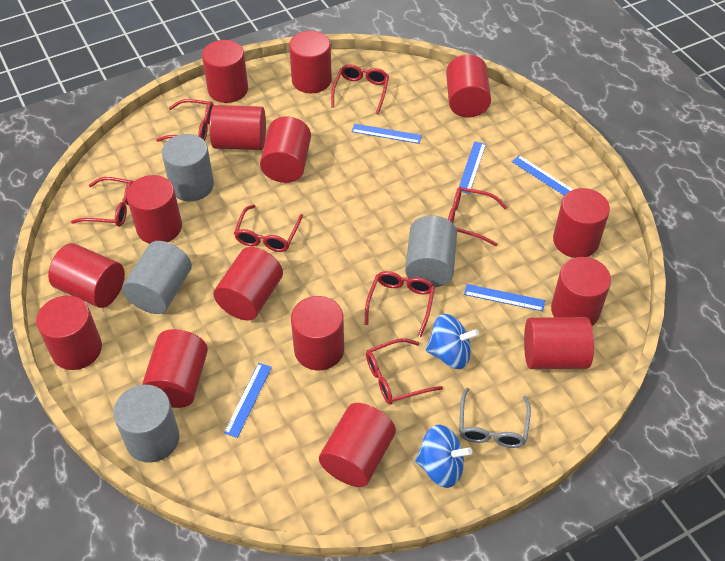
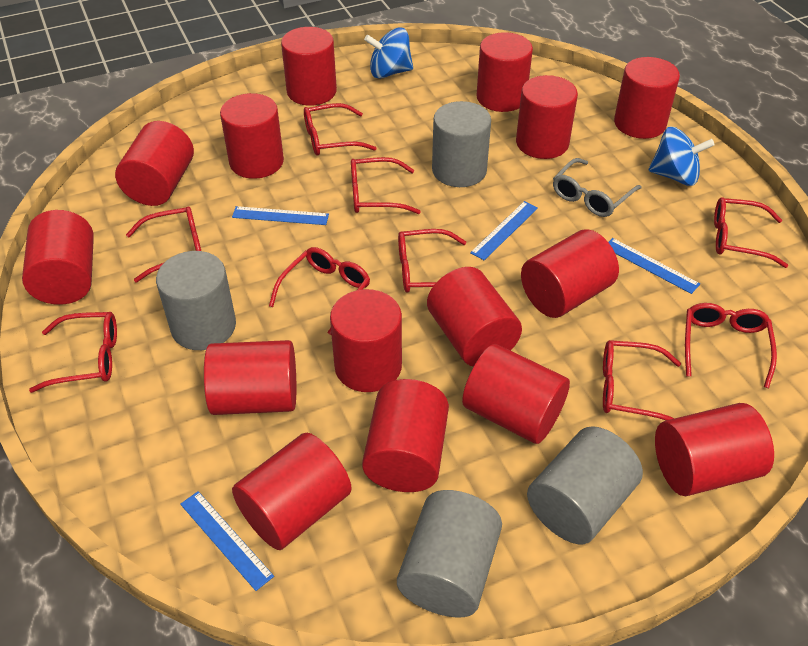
blue ruler: [224,363,272,438] [352,124,422,144] [459,141,486,194] [464,284,545,311] [512,155,573,196] = 5 -> [180,491,274,591] [232,206,329,225] [470,201,538,260] [609,238,700,294] = 4
red glasses: [71,177,134,227] [156,99,214,142] [234,204,303,252] [331,64,389,114] [365,271,435,337] [366,338,443,404] [448,187,507,246] = 7 -> [29,312,117,393] [126,206,201,282] [269,247,370,335] [304,103,376,156] [351,157,421,214] [398,229,466,293] [603,340,681,420] [685,303,777,388] [714,197,788,268] = 9

